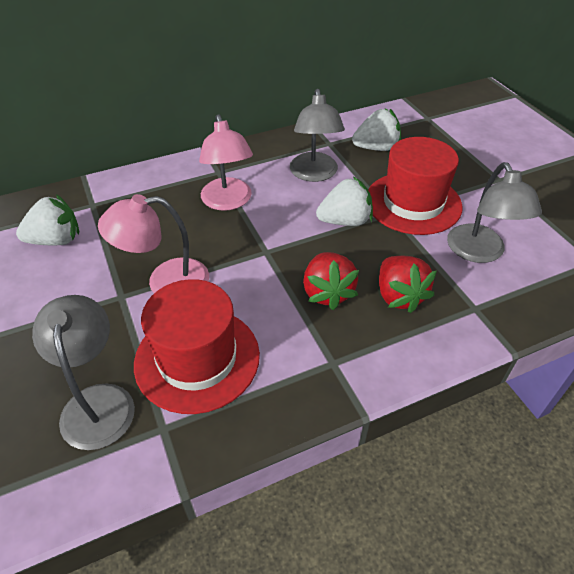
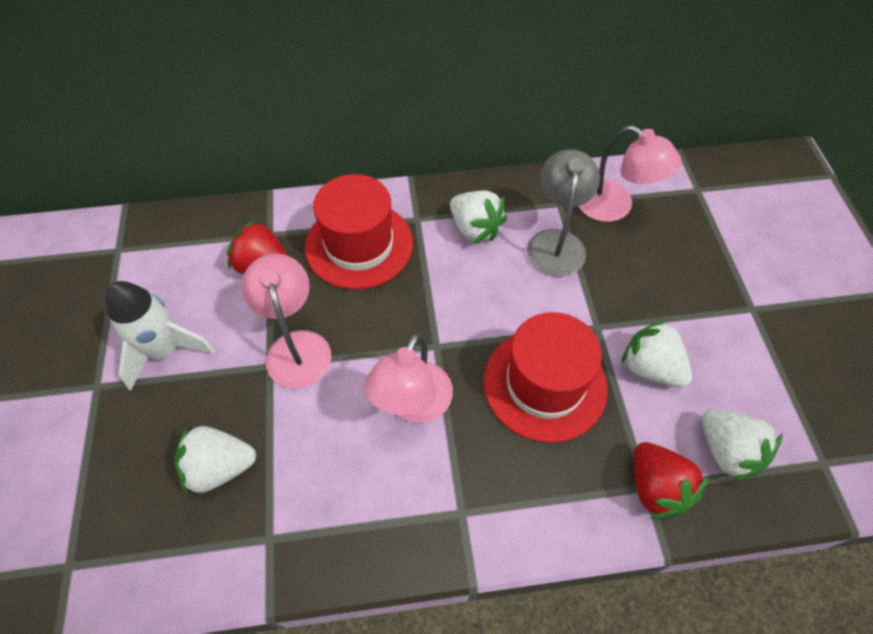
grey lamp: [32,295,135,450] [290,89,345,182] [447,162,542,263] = 3 -> [527,150,600,276] = 1
pink lamp: [98,194,209,293] [199,115,253,211] = 2 -> [242,254,332,388] [364,333,453,423] [578,125,682,222] = 3
white rocket: none = 0 -> [105,281,215,391] = 1
white strawberry: [16,194,79,245] [316,177,373,226] [352,109,401,151] = 3 -> [174,425,256,495] [450,190,507,244] [621,319,692,387] [702,409,783,481] = 4

